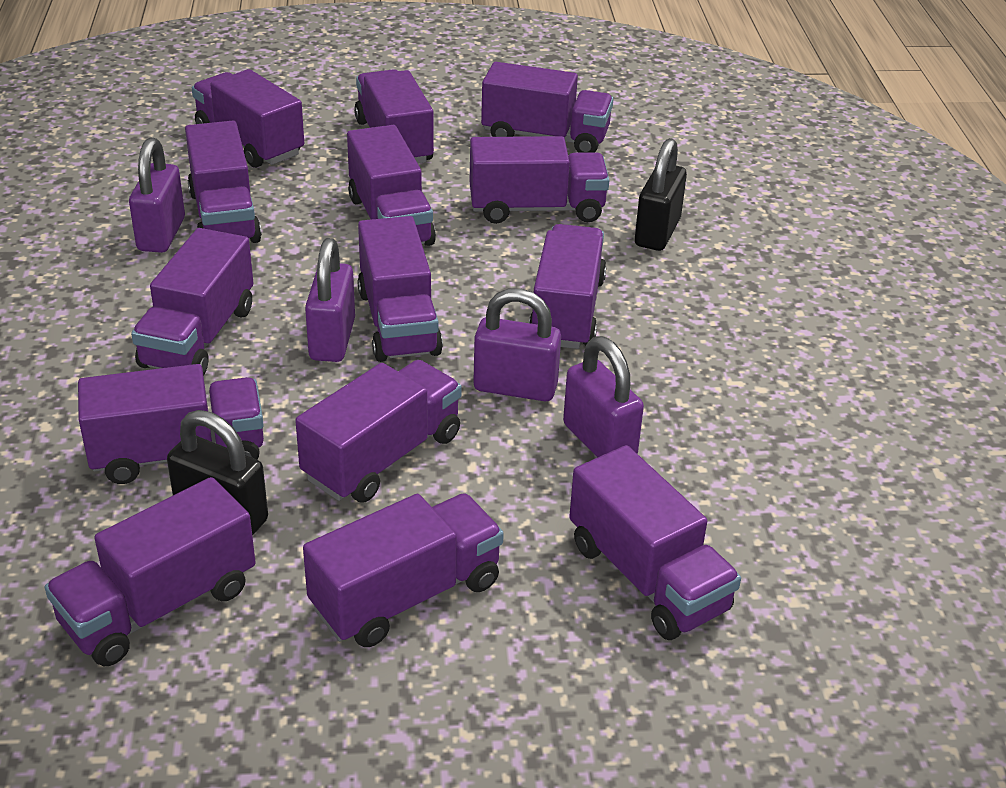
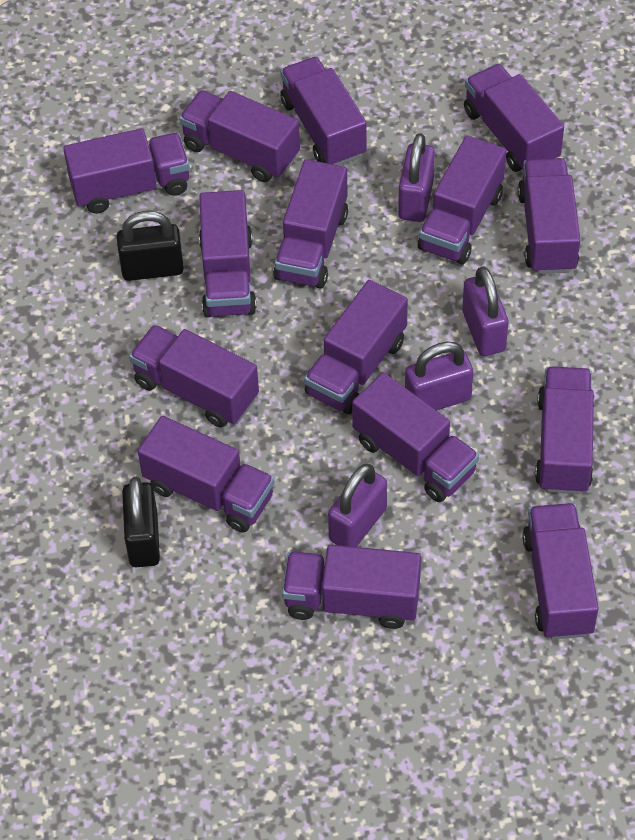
purple truck: [45,477,256,666] [78,364,264,484] [131,228,253,376] [185,121,262,243] [192,69,304,168] [295,360,462,503] [303,493,504,647] [347,125,436,246] [354,69,434,164] [358,216,443,362] [470,136,609,224] [481,62,613,153] [529,224,607,349] [569,445,741,640] = 14 -> [63,128,190,214] [129,325,259,428] [138,416,274,533] [179,90,300,182] [199,190,257,318] [273,159,348,289] [280,57,367,165] [282,545,421,629] [304,280,408,415] [352,373,479,502] [418,135,507,264] [464,64,564,172] [518,158,580,274] [522,503,599,639] [535,366,594,494] = 15

